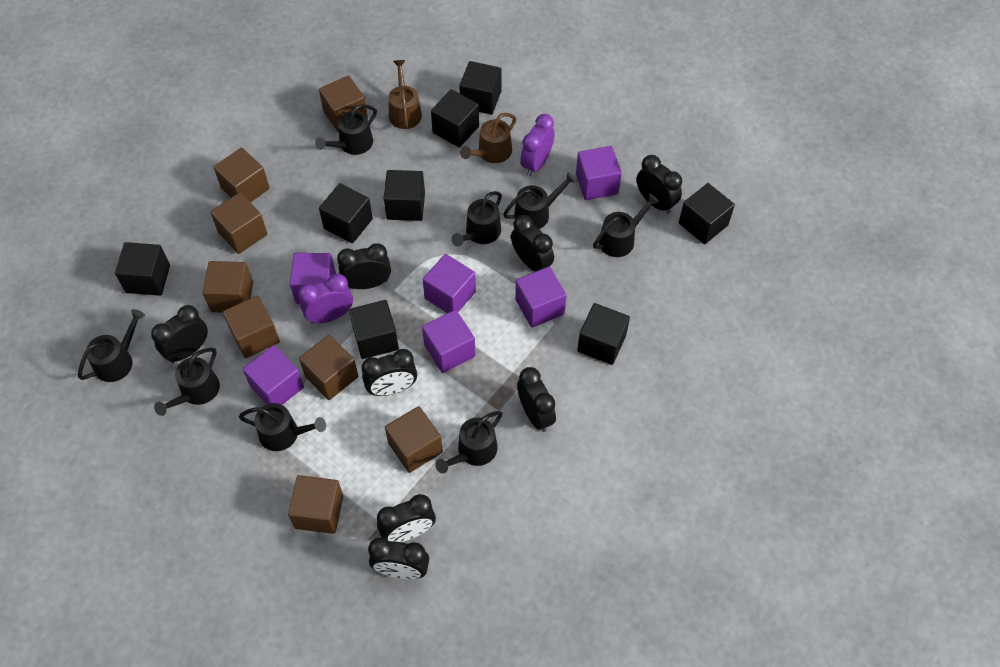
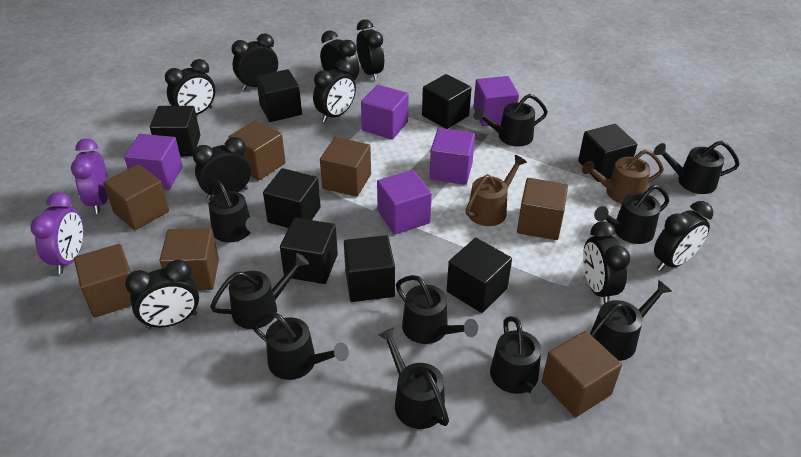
black clock: [151,305,208,363] [337,243,391,289] [361,349,417,396] [368,537,429,579] [377,494,436,542] [511,215,554,272] [517,367,556,432] [637,155,682,214] = 8 -> [125,260,199,329] [165,59,215,115] [192,137,251,200] [232,33,278,90] [313,60,356,122] [320,31,359,80] [356,19,384,81] [583,221,630,304] [654,201,713,271] = 9
black watering can: [78,309,145,382] [154,348,220,416] [239,403,326,451] [315,104,377,155] [435,411,502,474] [451,191,502,246] [503,172,577,229] [593,193,660,257] = 8 -> [209,180,261,242] [210,253,309,329] [252,312,349,380] [378,327,449,429] [396,275,478,344] [474,94,548,146] [490,316,550,405] [590,280,672,361] [594,185,669,244] [654,141,740,194] = 10
brown cube: [202,261,253,313] [210,192,267,254] [214,148,270,202] [223,295,280,358] [288,475,343,534] [299,335,358,400] [319,75,368,133] [385,406,443,473] = 8 -> [74,244,132,318] [103,164,169,230] [159,228,219,290] [228,120,286,181] [320,137,371,197] [517,178,568,240] [542,331,622,417] = 7
purple cube: [243,345,304,405] [290,253,336,304] [422,254,476,313] [422,310,476,373] [515,266,567,328] [576,146,622,200] = 6 -> [124,134,183,190] [361,85,409,140] [377,170,432,234] [429,128,475,185] [473,76,519,127] = 5

